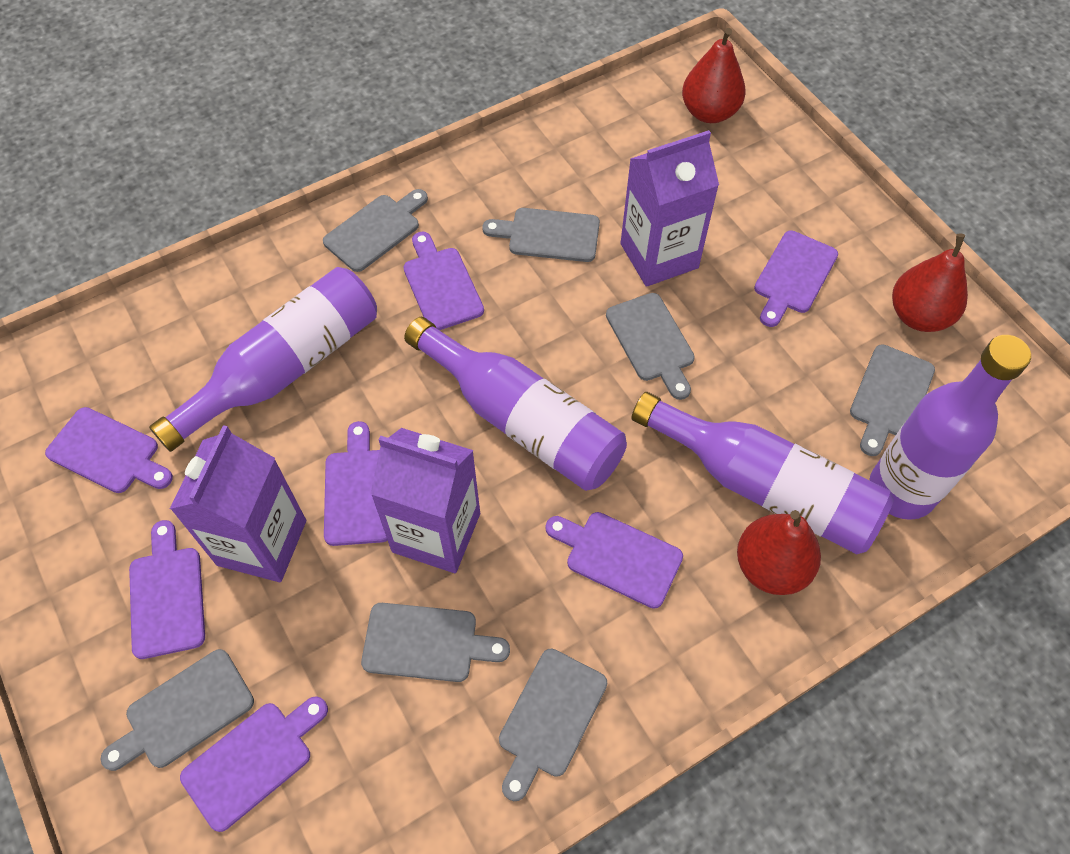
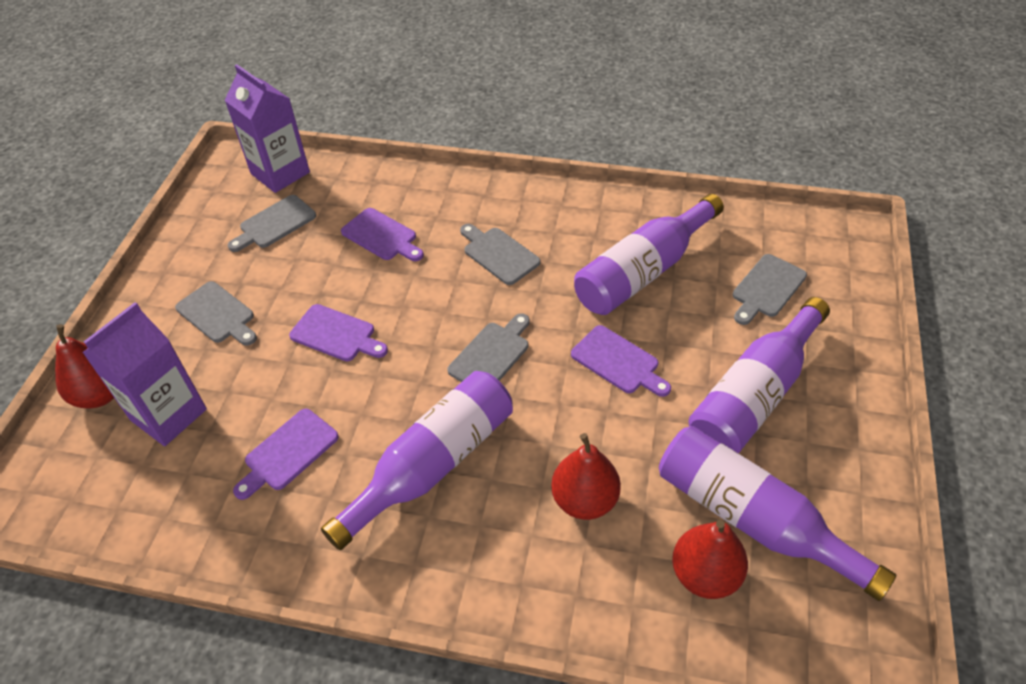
grey cutting board: [100,649,254,771] [323,189,428,272] [361,603,510,682] [482,208,600,262] [499,649,607,801] [606,293,695,400] [850,344,935,456] = 7 -> [175,281,257,346] [228,195,316,252] [447,313,530,382] [460,224,541,285] [733,254,807,325] = 5
purple carton: [170,425,306,582] [370,428,480,573] [621,130,719,287] = 3 -> [82,302,207,446] [224,64,310,193] = 2
purple cutting board: [45,407,173,493] [129,520,205,659] [180,696,328,832] [324,421,387,546] [404,232,484,330] [545,512,683,609] [754,230,838,327] = 7 -> [233,409,339,500] [289,304,388,361] [341,208,424,261] [571,325,671,397] = 4

